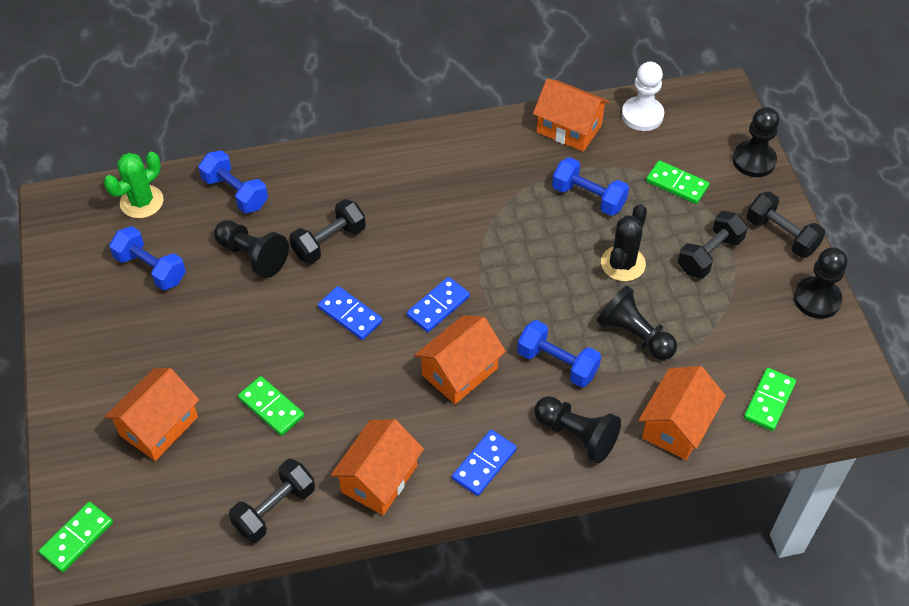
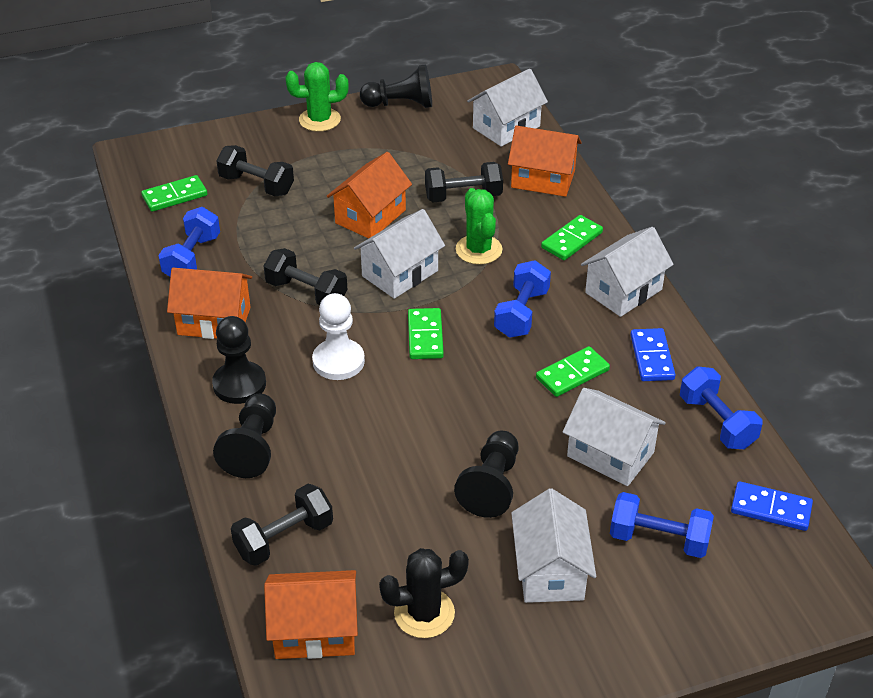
black pawn: [214,220,289,278] [534,396,621,463] [597,286,677,360] [732,107,779,177] [794,247,847,319] = 5 -> [212,316,266,404] [213,394,276,478] [360,64,432,108] [454,431,519,518] = 4
blue domino: [318,286,382,340] [407,277,470,332] [452,430,517,496] = 3 -> [630,328,676,381] [731,481,813,531] = 2
green cactus: [104,152,163,218] = 1 -> [285,62,349,132] [456,188,503,265] = 2
orange house: [105,368,199,461] [331,419,424,515] [414,315,506,404] [533,79,610,152] [639,366,726,460] = 5 -> [167,268,252,339] [264,570,358,659] [327,152,412,239] [508,126,582,197] = 4
white house: none = 0 -> [354,209,445,299] [467,69,548,147] [511,488,596,603] [563,388,666,486] [581,227,674,317] = 5

